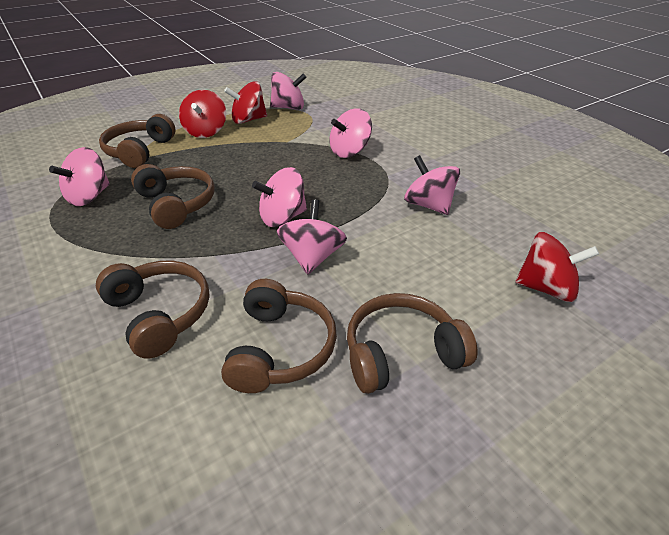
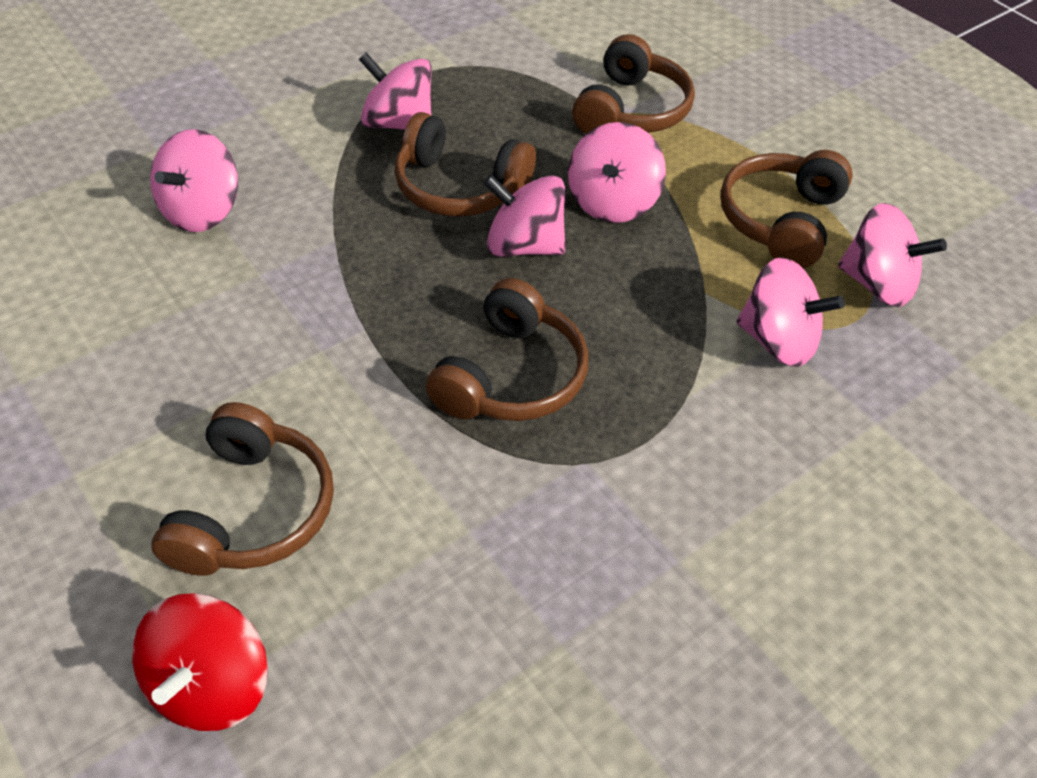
red spinning top: [179,89,226,138] [224,81,267,124] [515,232,599,302] = 3 -> [132,593,268,731] = 1

